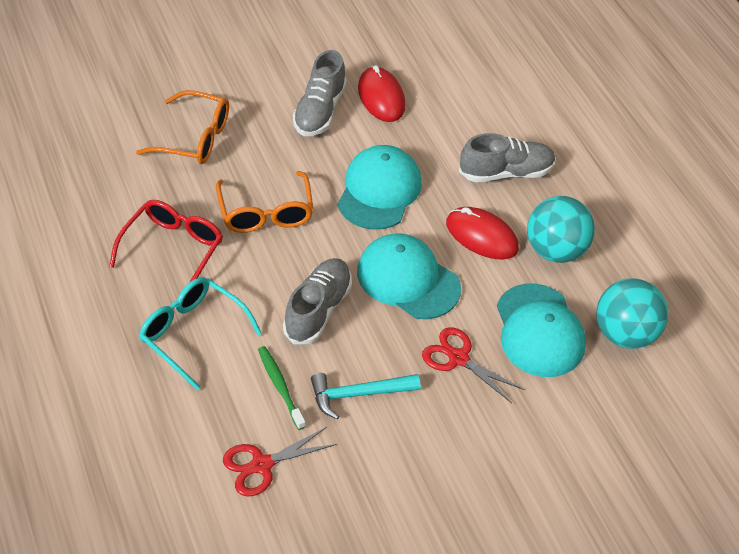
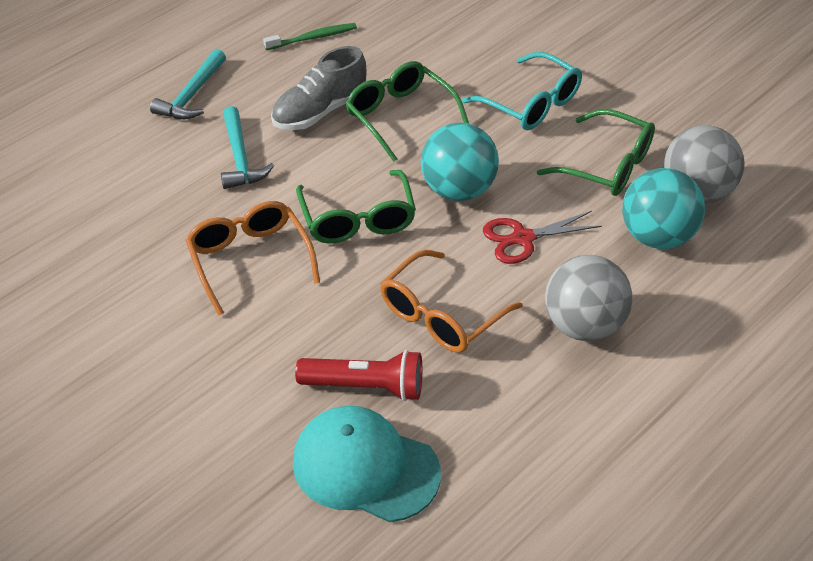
green glasses: none = 0 -> [296,170,416,244] [346,61,469,162] [537,109,655,196] = 3
grey ball: none = 0 -> [545,255,633,342] [664,125,744,204] = 2
grey shoe: [283,258,352,344] [293,50,347,136] [459,133,556,182] = 3 -> [271,46,367,130] = 1
red flashlight: none = 0 -> [295,350,422,401] = 1
red glasses: [109,200,223,283] = 1 -> none = 0
red mouse: [358,65,406,122] [446,207,519,259] = 2 -> none = 0
red scissors: [223,427,337,497] [422,327,524,403] = 2 -> [483,211,602,264] = 1
turquoise cap: [338,145,422,230] [357,233,461,319] [497,283,586,377] = 3 -> [293,406,441,522] = 1
turquoise hammer: [311,373,421,420] = 1 -> [150,49,226,119] [221,106,274,189] = 2

